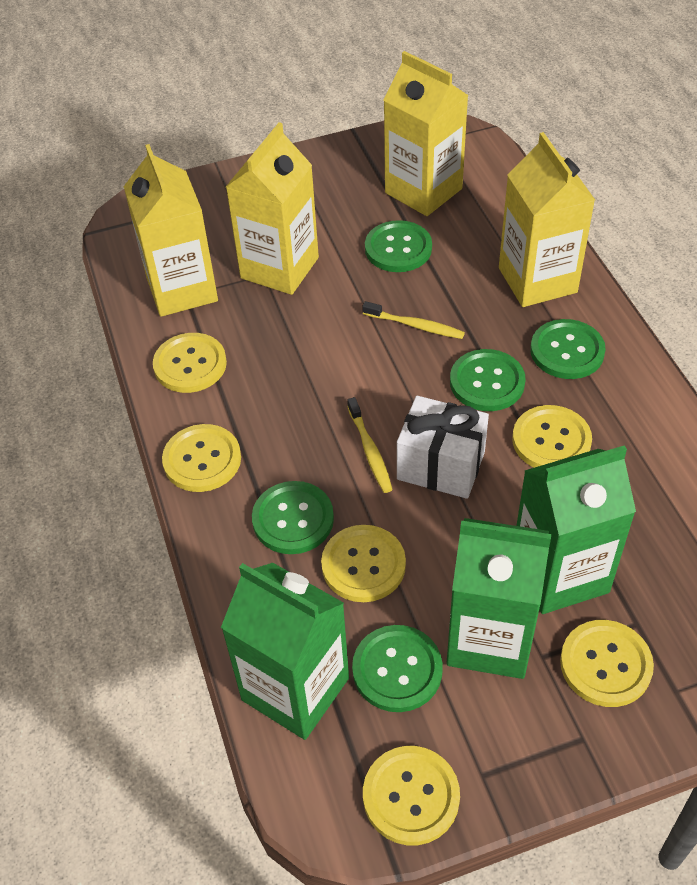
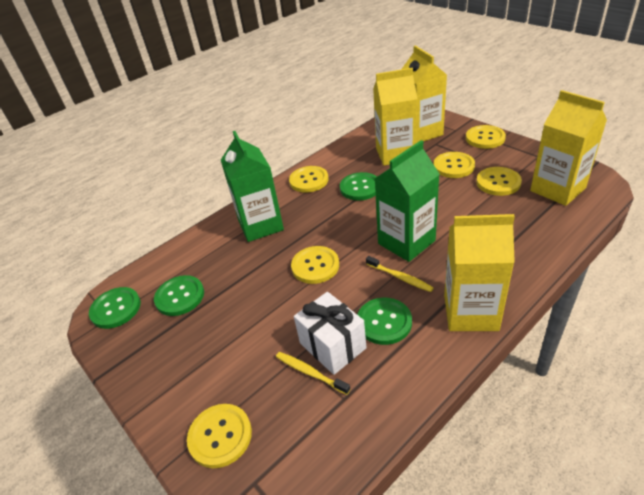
green button: [252,481,334,554] [352,625,443,712] [365,220,432,272] [450,349,526,411] [530,319,606,379] = 5 -> [89,287,141,329] [154,275,204,316] [340,172,377,201] [357,298,412,345] = 4
green carton: [221,563,349,740] [446,518,551,679] [516,445,636,614] = 3 -> [221,131,284,242] [375,140,440,262] = 2

